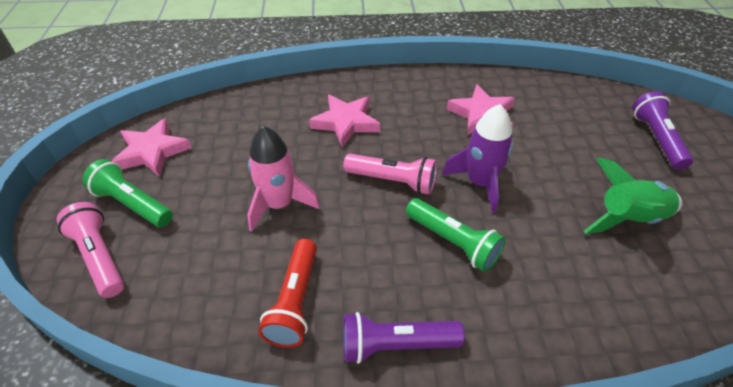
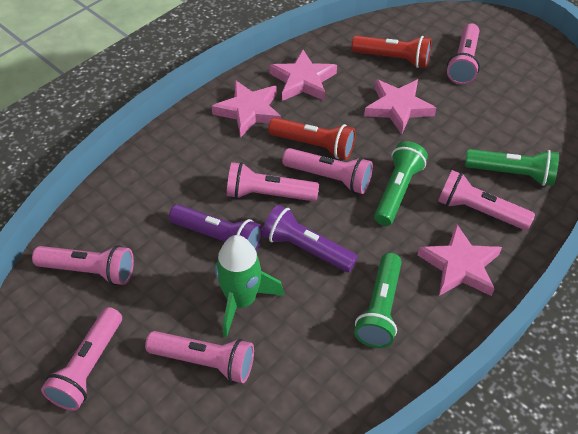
green flashlight: [82,159,173,227] [406,198,506,272] = 2 -> [354,253,402,348] [374,141,428,226] [465,149,559,186] = 3
pink flashlight: [57,202,124,298] [343,154,437,195] = 2 -> [32,245,134,285] [41,307,122,411] [145,331,254,383] [227,162,319,201] [282,148,373,194] [438,170,535,230] [447,23,480,84] = 7
pink rocket: [247,126,320,232] = 1 -> none = 0
pink star: [111,118,191,177] [309,95,380,147] [447,84,515,135] = 3 -> [212,80,281,138] [269,50,337,101] [364,79,436,134] [418,223,502,296] = 4
purple rocket: [442,104,513,213] = 1 -> none = 0
red flashlight: [258,239,317,348] = 1 -> [268,117,355,160] [352,35,431,68] = 2

